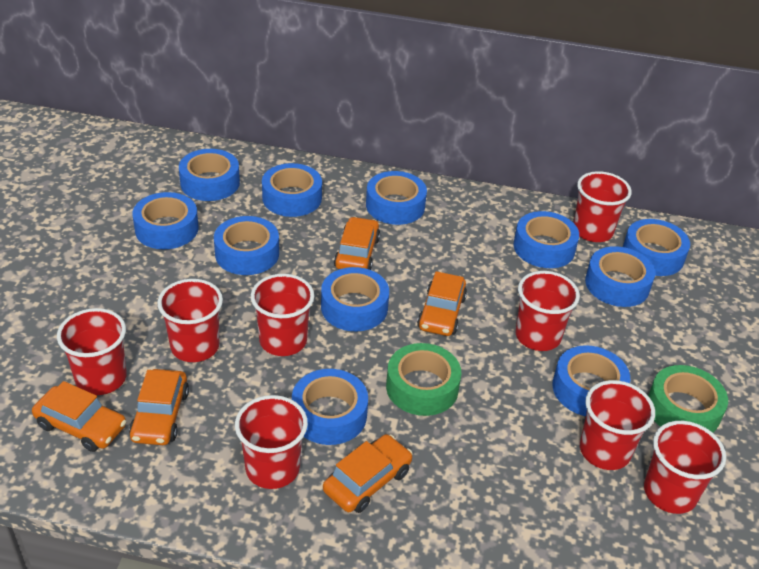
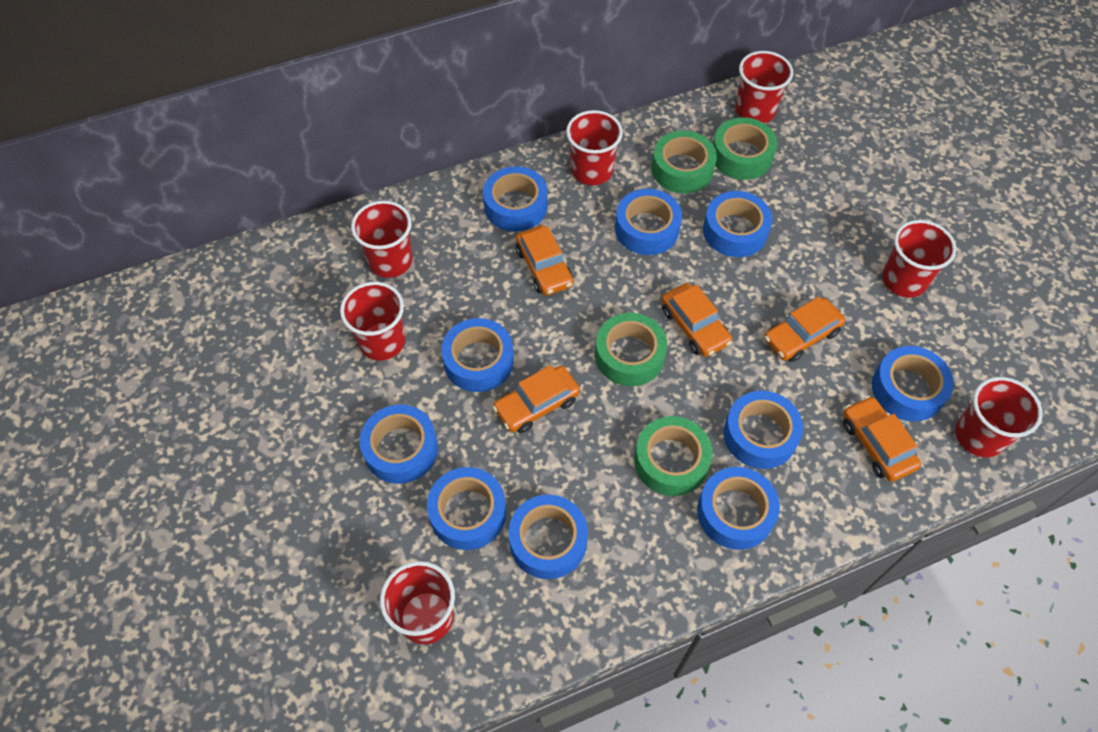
blue tape: [132,192,198,249] [179,149,240,201] [214,216,279,275] [262,163,322,217] [292,369,368,445] [321,267,389,331] [366,171,427,225] [514,211,579,268] [552,345,630,416] [585,246,655,307] [623,219,690,276] = 11 -> [360,405,438,484] [427,467,506,550] [441,318,514,392] [483,166,548,232] [508,495,588,579] [615,189,682,255] [697,467,780,550] [703,191,772,257] [724,391,803,469] [872,346,954,422] = 10
green tape: [386,343,461,416] [648,365,728,433] = 2 -> [595,313,667,386] [634,416,713,496] [652,130,717,194] [713,117,777,180] = 4
red cup: [57,308,127,395] [157,279,223,362] [235,395,308,489] [251,274,314,356] [516,271,580,351] [573,171,632,242] [580,380,655,470] [644,421,726,514] = 8 -> [340,282,405,360] [351,201,413,278] [380,561,455,644] [566,110,623,185] [736,51,793,123] [882,220,956,298] [955,377,1043,457] = 7

